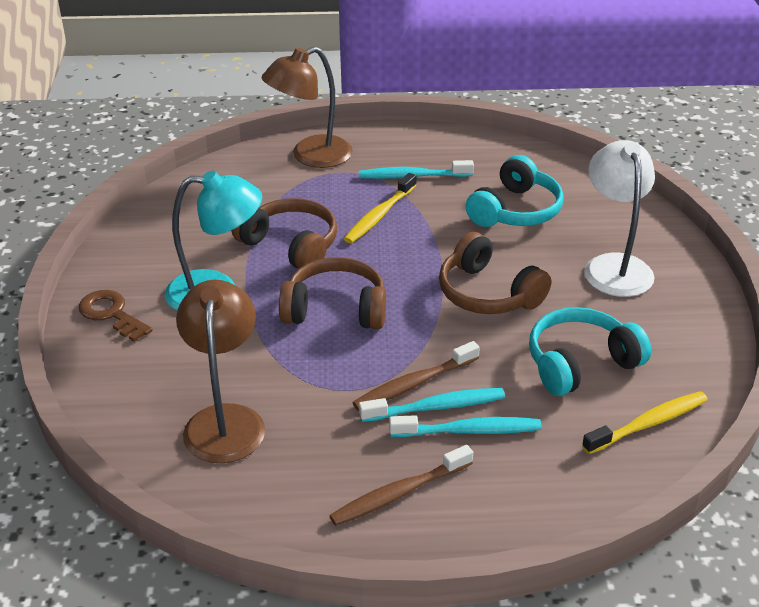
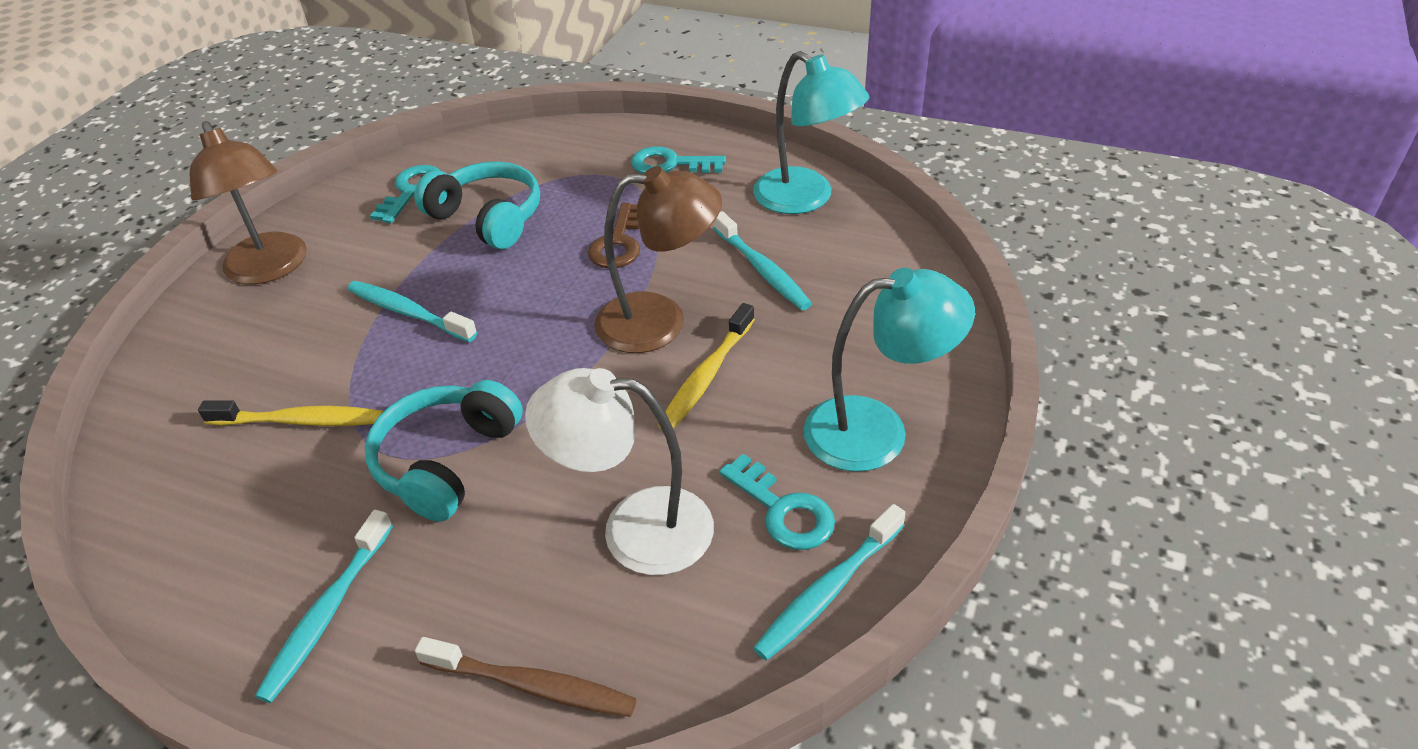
brown headphones: [231,198,337,269] [279,257,386,329] [439,232,551,314] = 3 -> none = 0
brown toothbrush: [329,445,473,526] [352,341,480,411] = 2 -> [415,637,637,717] = 1
turquoise key: none = 0 -> [370,165,441,223] [631,146,726,174] [719,454,835,550] = 3
turquoise lamp: [165,171,262,311] = 1 -> [753,51,870,214] [803,268,975,472] = 2
turquoise toothbrush: [359,160,474,179] [359,388,505,422] [389,415,542,437] = 3 -> [255,510,393,703] [347,281,477,342] [713,211,812,310] [753,504,905,660] = 4

